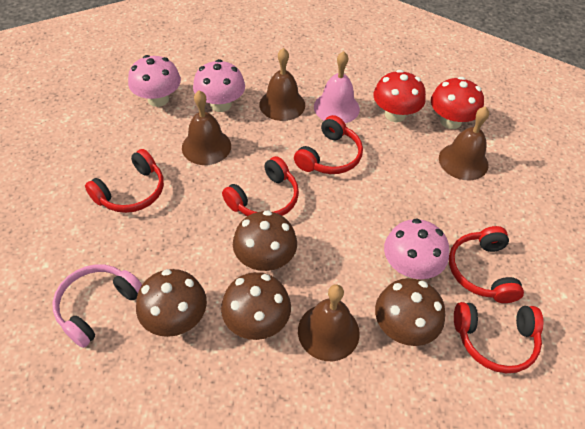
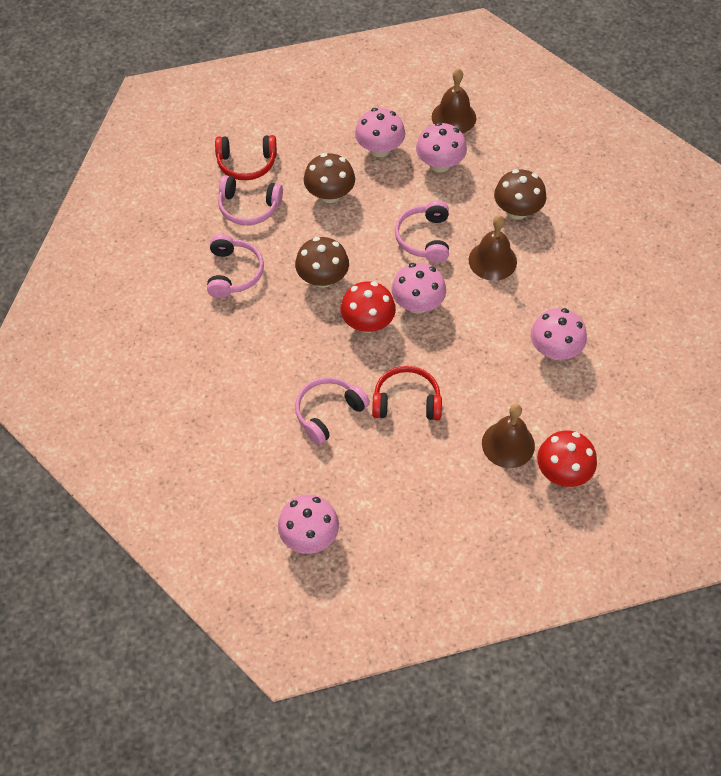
brown bell: [182,90,231,165] [259,48,305,121] [298,284,360,361] [439,106,489,180] = 4 -> [432,68,476,133] [469,215,517,281] [482,404,535,468] = 3
brown mushroom: [136,269,207,337] [221,272,291,340] [233,210,297,271] [375,278,445,346] = 4 -> [295,237,349,288] [304,153,355,203] [494,169,547,220] = 3
pink bell: [314,51,360,123] = 1 -> none = 0
pink headphones: [52,265,142,348] = 1 -> [207,234,264,298] [218,175,283,225] [295,377,370,445] [395,200,449,263] = 4
pink mushroom: [128,55,181,107] [193,59,245,112] [384,218,449,279] = 3 -> [278,494,339,554] [355,108,405,157] [392,263,446,314] [416,122,467,173] [531,308,587,360] = 5
red headphones: [85,149,164,213] [222,156,299,216] [294,115,363,174] [449,226,524,303] [454,302,543,373] = 5 -> [215,135,277,180] [372,366,442,421] = 2

